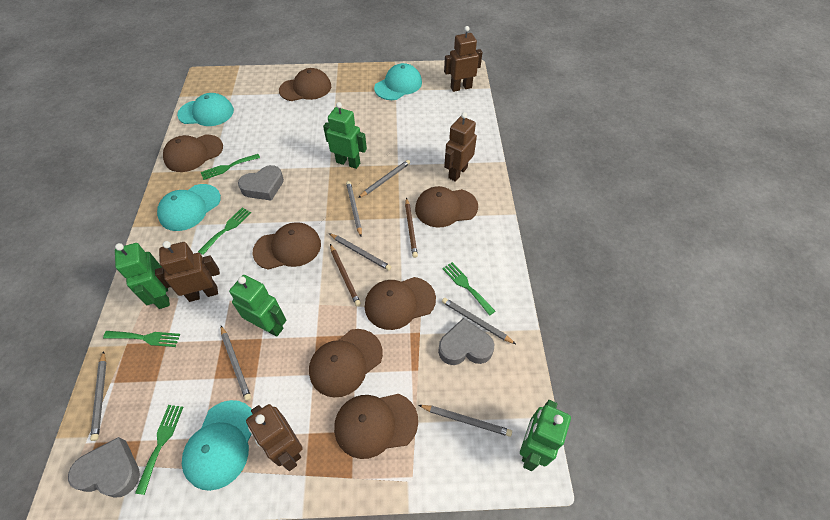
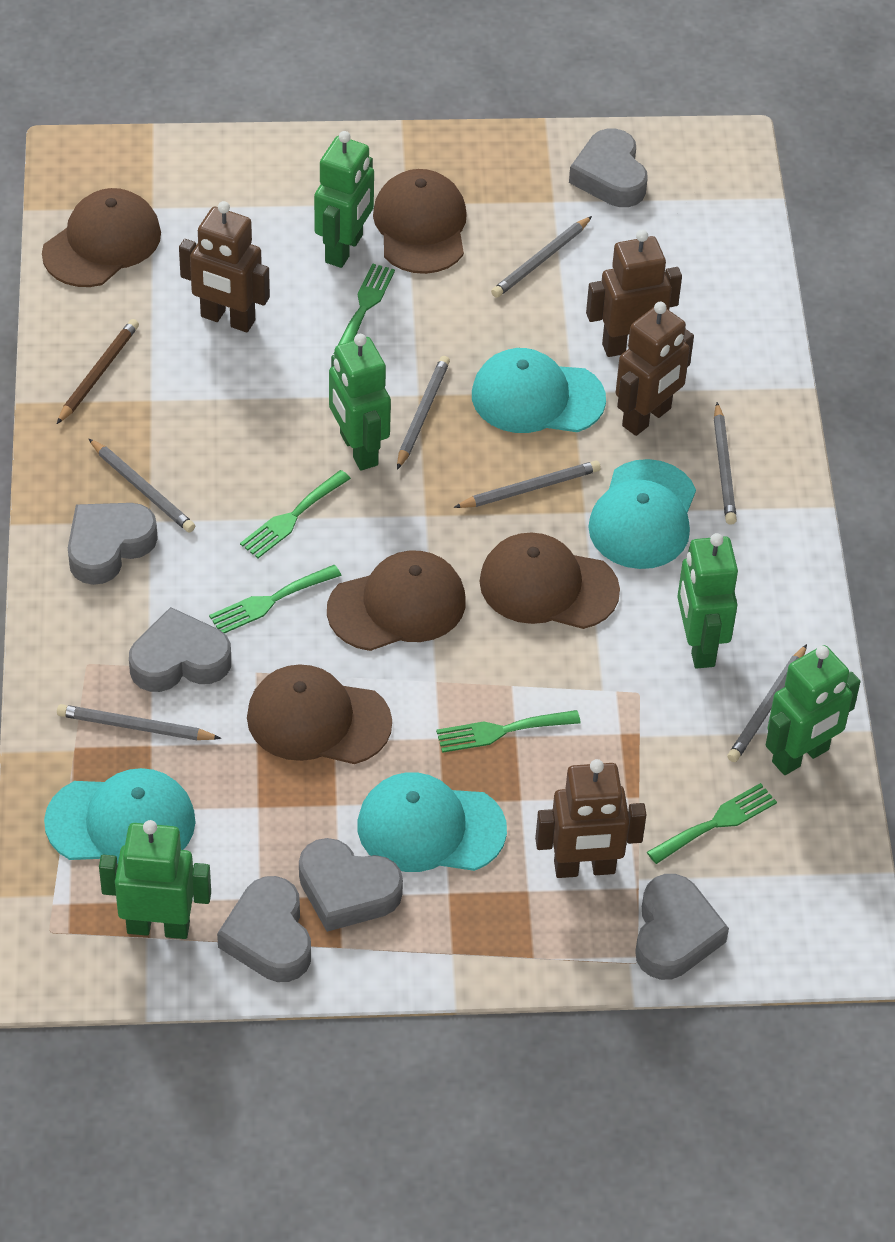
brown cap: [163,135,223,172] [253,222,321,269] [279,68,331,101] [309,329,383,397] [334,394,418,459] [365,277,436,330] [415,186,478,227] = 7 -> [42,188,161,287] [247,664,392,764] [327,551,466,651] [373,169,467,274] [479,532,620,629] = 5
brown pencil: [330,244,361,306] [405,198,418,258] = 2 -> [57,319,139,424] = 1
green robot: [115,243,170,309] [229,275,287,337] [323,102,367,169] [520,400,571,471] = 4 -> [99,820,211,939] [314,131,374,268] [329,334,391,471] [677,533,738,669] [766,645,861,775] = 5
grey heart: [68,437,140,498] [238,165,284,201] [438,318,494,365] = 3 -> [68,503,158,585] [129,607,231,692] [217,876,311,982] [299,838,403,932] [569,128,648,207] [635,874,729,980] = 6

